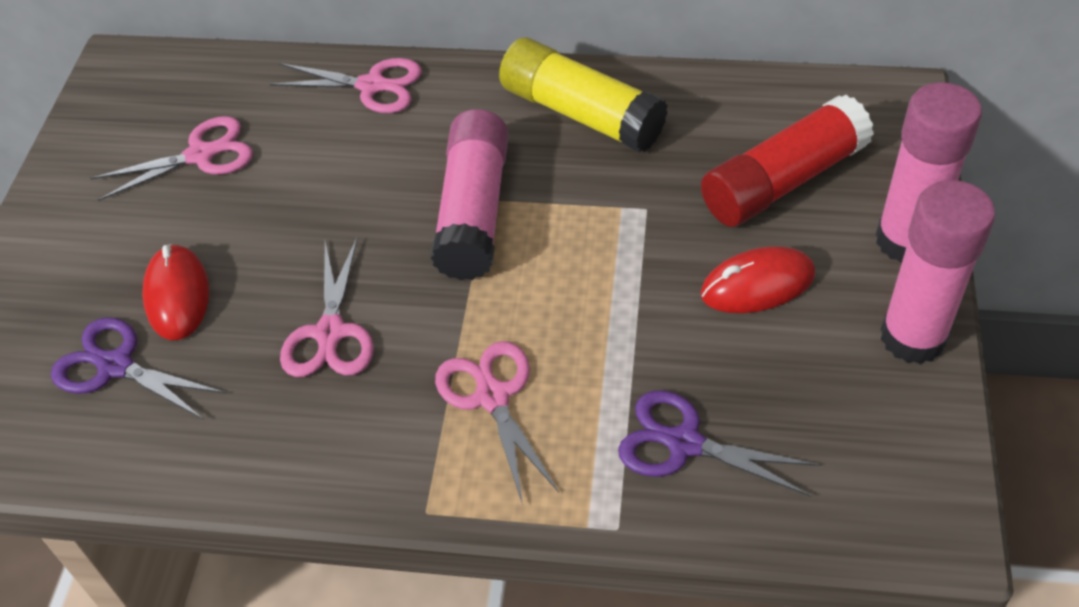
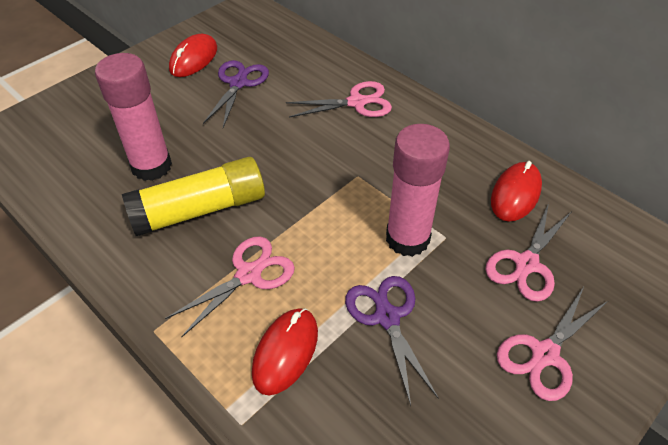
pink glue stick: [431,109,509,280] [876,82,982,263] [881,180,995,364] = 3 -> [95,53,172,181] [386,124,450,257] = 2
red glue stick: [701,95,874,227] = 1 -> none = 0
red mouse: [142,244,209,340] [700,246,815,313] = 2 -> [169,33,217,77] [252,308,318,396] [491,161,542,222] = 3

